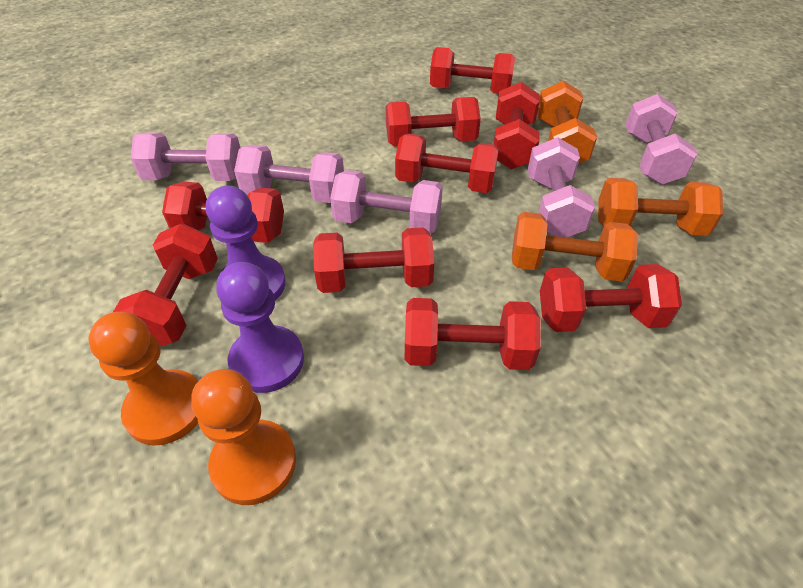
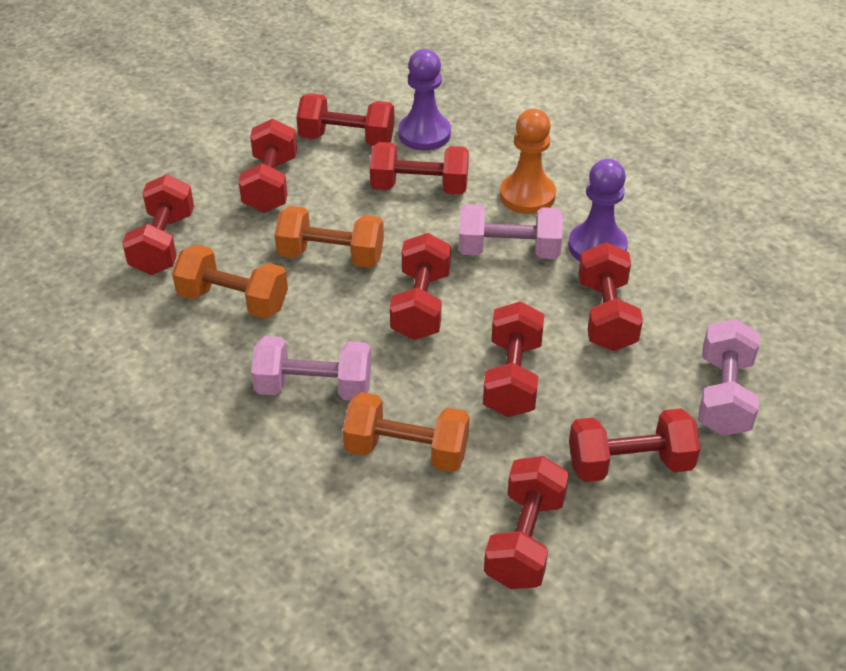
orange pawn: [89,312,198,446] [191,369,296,505] = 2 -> [500,109,556,214] = 1
pink dumbbell: [131,133,240,181] [234,145,344,203] [330,170,443,234] [528,137,595,237] [625,94,697,185] = 5 -> [251,336,371,400] [459,204,563,259] [698,319,760,436] = 3

